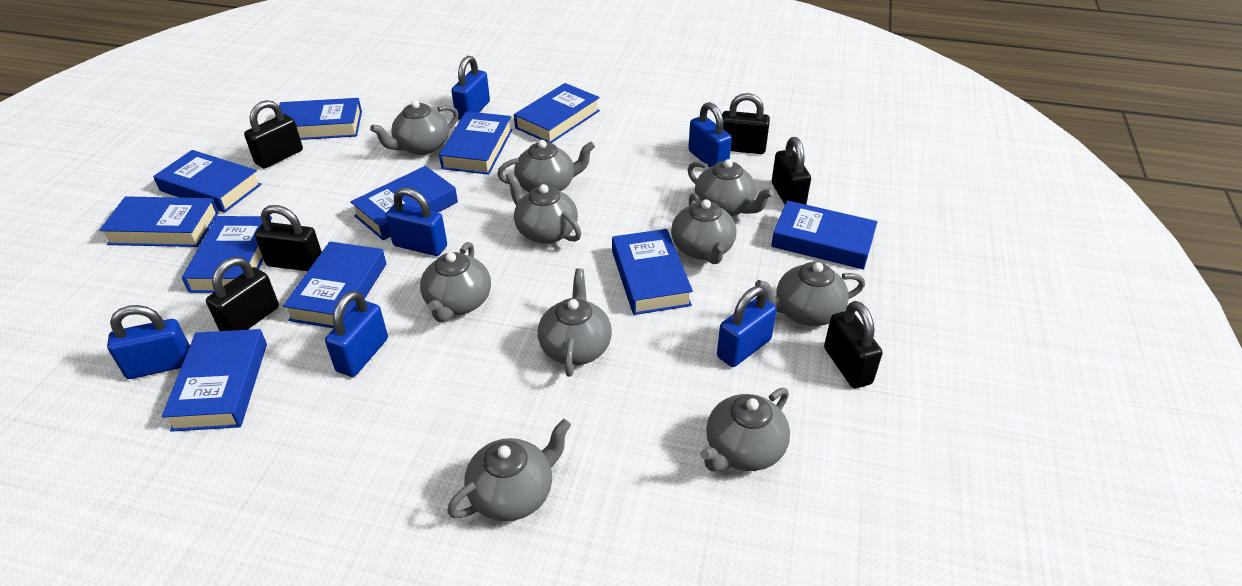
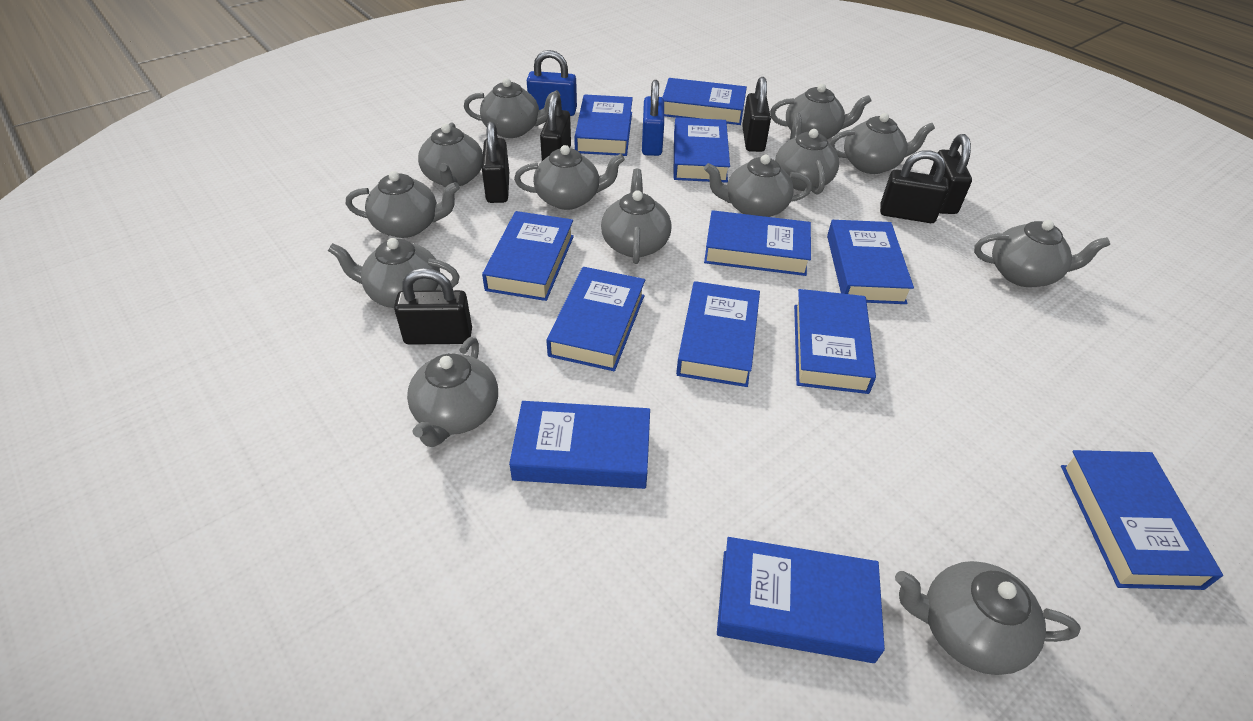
blue book: [99,196,219,247] [153,150,262,213] [162,329,267,432] [182,216,272,293] [275,98,362,140] [283,242,386,328] [350,166,458,240] [439,111,512,175] [514,83,600,143] [612,229,693,315] [771,200,877,270] = 11 -> [482,211,574,301] [509,401,650,489] [546,267,645,371] [574,94,633,156] [662,78,747,125] [673,117,730,183] [676,281,760,387] [704,210,811,276] [717,537,885,663] [794,289,876,394] [827,220,914,304] [1061,450,1223,590] = 12
blue padlock: [107,305,190,379] [325,291,388,377] [386,188,447,256] [451,56,490,120] [688,102,732,168] [717,286,777,367] = 6 -> [527,50,577,116] [642,80,664,156] = 2
grey teapot: [370,100,459,155] [420,242,491,322] [447,419,571,521] [497,140,595,192] [506,172,581,244] [538,268,612,377] [671,193,736,264] [688,159,774,216] [700,388,790,471] [755,262,865,326] = 10 -> [328,238,460,308] [346,171,460,238] [407,337,498,447] [418,123,483,188] [464,78,560,138] [514,145,625,210] [601,169,672,264] [704,155,812,217] [770,84,871,139] [775,113,839,195] [830,113,935,174] [895,561,1081,675] [974,220,1110,287] = 13

